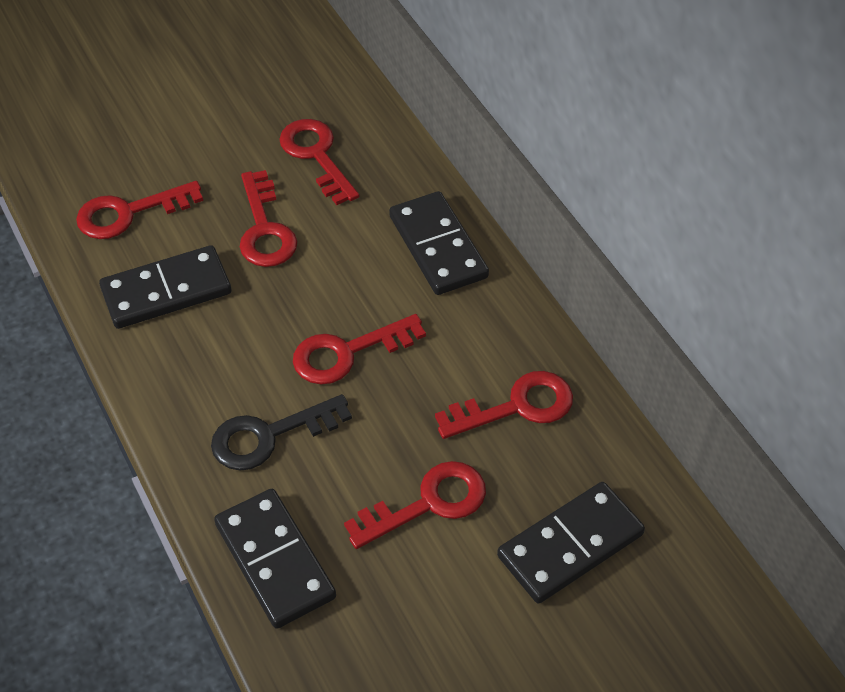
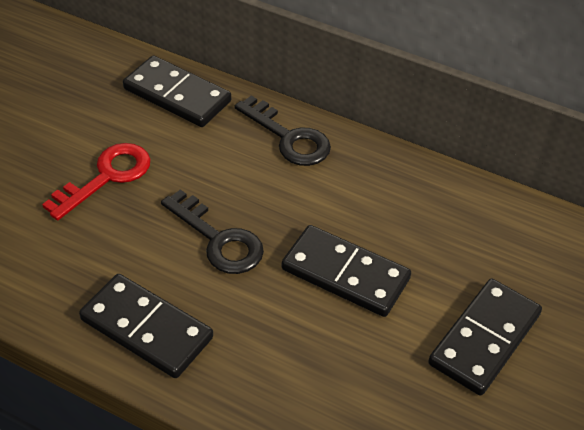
black key: [211,394,352,470] = 1 -> [161,189,264,274] [234,95,331,166] = 2
red key: [76,181,203,239] [240,170,298,267] [279,119,359,205] [293,314,426,384] [344,461,486,549] [435,371,573,439] = 6 -> [42,143,150,221] = 1

